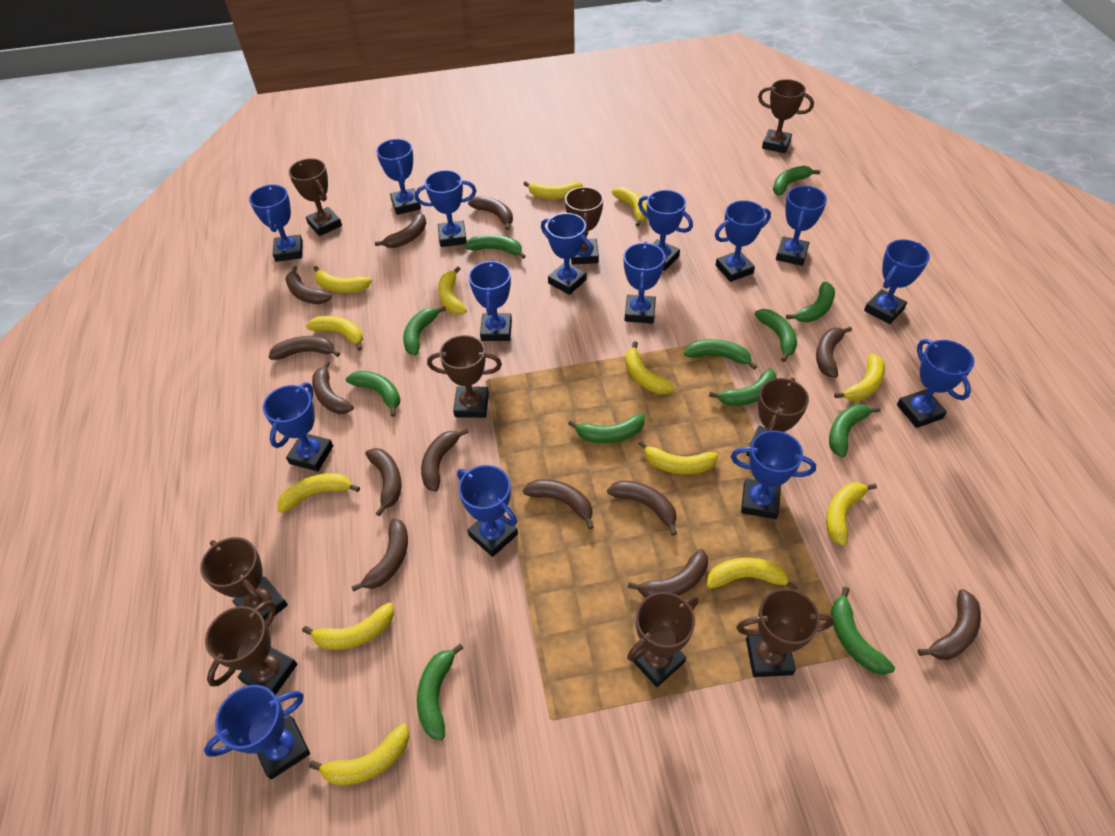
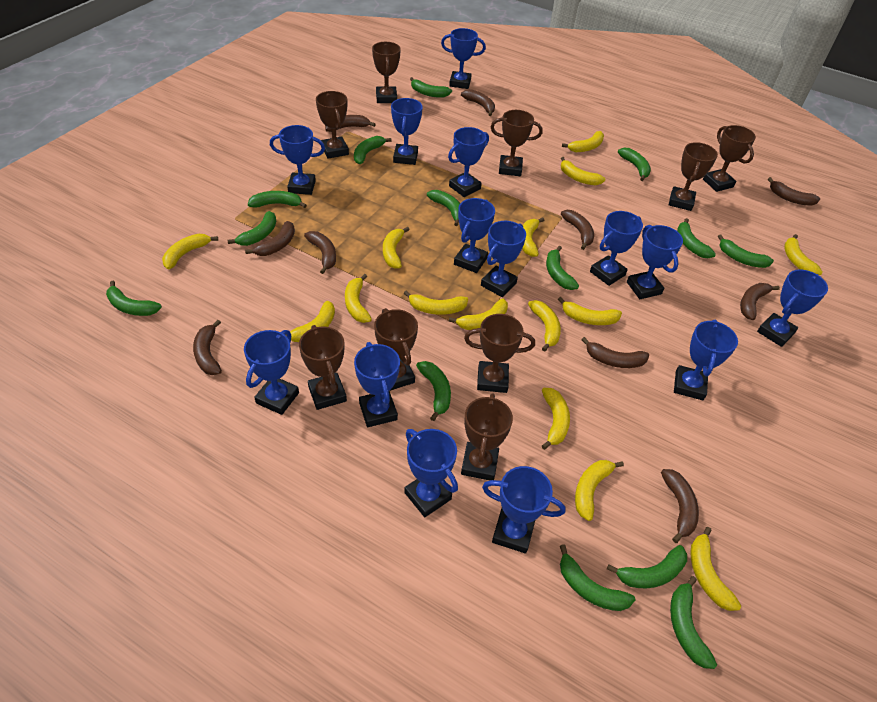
blue trophy: [204,685,310,779] [249,184,303,262] [263,383,333,472] [376,139,421,215] [415,170,476,247] [457,465,518,557] [469,260,512,341] [541,213,593,295] [624,242,665,324] [638,190,693,271] [715,200,771,282] [731,430,816,519] [776,186,827,266] [864,239,930,324] [897,339,974,428] = 15 -> [244,330,299,415] [270,125,325,195] [354,342,400,427] [391,98,423,165] [404,429,458,517] [441,28,486,89] [448,127,489,197] [454,198,495,273] [481,221,526,297] [482,466,566,554] [590,211,643,286] [627,225,683,299] [674,320,738,400] [757,269,828,347] = 14
brown banana: [269,336,340,360] [285,266,332,304] [312,360,354,414] [351,518,408,592] [365,448,401,516] [375,213,426,248] [421,428,469,492] [468,196,513,230] [523,479,594,529] [607,480,677,536] [628,549,708,598] [816,327,852,378] [918,589,981,660] = 13 -> [193,320,222,375] [245,221,295,256] [304,231,336,274] [325,115,376,132] [461,89,495,116] [561,210,594,250] [581,337,649,368] [661,469,699,543] [740,283,780,320] [768,177,820,205] = 10
green banana: [346,371,401,417] [403,306,446,355] [417,643,463,740] [465,234,526,259] [568,414,645,443] [684,339,757,370] [709,369,777,406] [754,309,797,362] [773,166,820,196] [786,282,835,322] [829,404,881,457] [831,587,895,675] = 12 -> [106,281,162,316] [228,211,276,246] [248,191,307,208] [354,136,392,164] [410,77,452,98] [416,361,451,421] [427,190,460,226] [546,246,579,290] [560,544,636,611] [607,545,687,588] [618,148,651,181] [670,576,717,669] [677,218,716,258] [718,234,774,268] = 14
yellow banana: [277,473,360,513] [302,602,394,650] [306,316,363,351] [309,724,409,785] [313,266,372,293] [438,266,467,315] [524,181,583,199] [612,187,647,227] [625,341,674,394] [639,441,718,474] [707,558,798,590] [826,482,877,546] [834,353,885,401] = 13 -> [162,234,218,269] [285,301,335,342] [345,274,372,323] [383,227,410,269] [404,291,468,315] [449,298,508,330] [522,217,544,257] [528,300,561,352] [542,388,570,450] [558,297,622,325] [561,157,605,185] [562,131,604,152] [575,460,624,521] [690,527,741,611] [784,234,823,275] = 15

